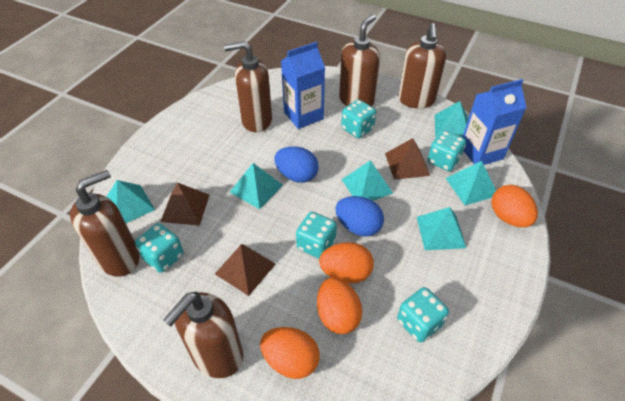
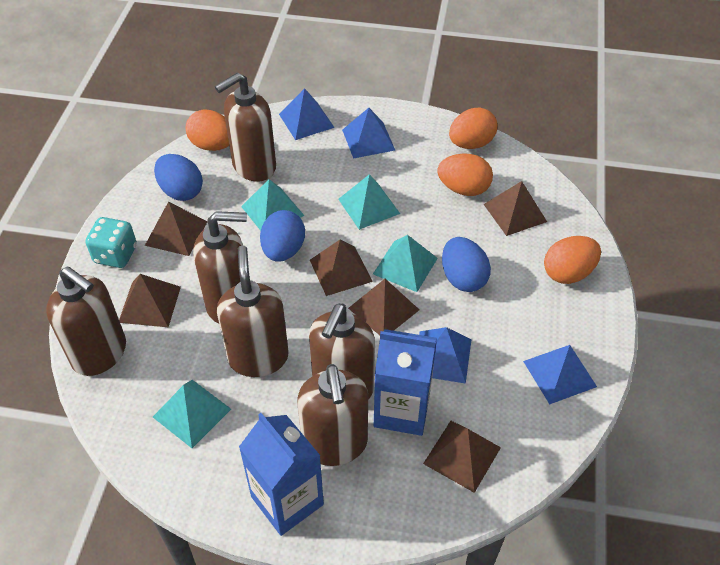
blue egg: [274,146,319,183] [335,196,384,236] = 2 -> [154,154,203,201] [260,210,305,262] [442,237,491,292] = 3
blue pyramid: none = 0 -> [279,88,335,140] [342,108,395,159] [419,327,472,384] [523,345,597,404] = 4
brown pyramid: [160,182,209,226] [215,244,276,296] [385,138,430,180] = 3 -> [119,274,181,327] [145,202,208,256] [310,240,373,296] [348,279,419,335] [423,421,501,493] [484,181,547,236] = 6
brown soap dispenser: [70,170,140,277] [163,292,243,378] [224,41,272,132] [339,15,380,107] [398,23,446,109] = 5 -> [46,267,126,376] [193,211,247,324] [215,73,276,182] [217,245,289,377] [297,364,368,466] [309,303,375,399] = 6
turquoise dice: [135,223,183,273] [296,212,337,259] [341,100,376,138] [397,287,449,342] [428,130,466,171] = 5 -> [86,217,137,268] = 1
turquoise pyramid: [106,180,155,223] [230,163,283,209] [341,160,393,201] [417,207,466,250] [435,101,469,137] [446,161,496,205] = 6 -> [153,380,231,448] [241,179,304,231] [338,174,400,230] [373,235,438,292] = 4

